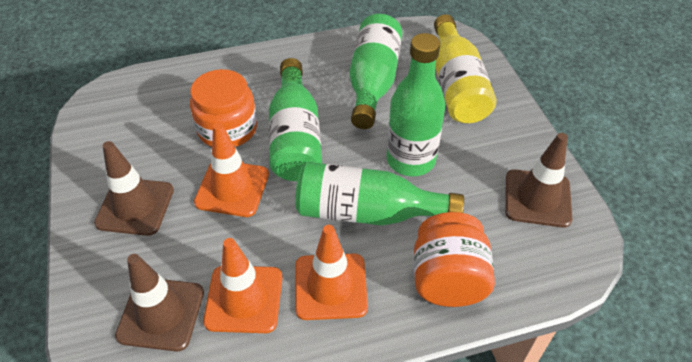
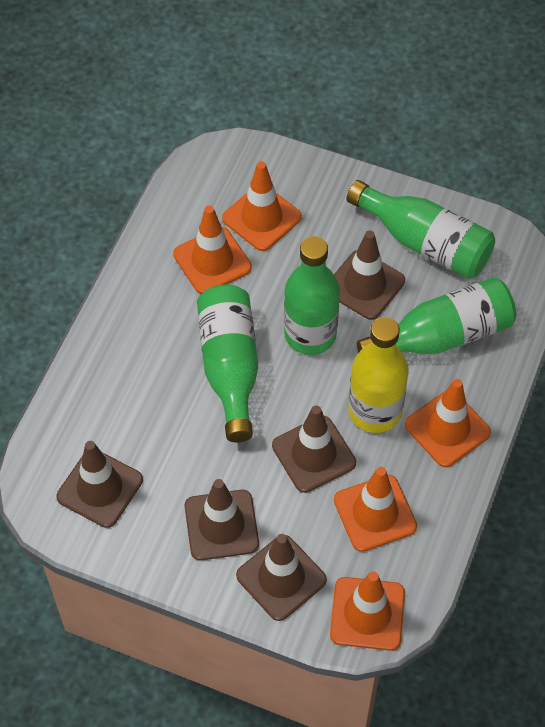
brown traffic cone: [94,141,174,236] [115,254,204,351] [505,133,572,228] = 3 -> [56,441,143,528] [185,479,259,561] [236,534,327,621] [272,405,356,493] [334,230,405,320] = 5
orange jar: [190,69,257,147] [414,212,495,307] = 2 -> none = 0
orange traffic cone: [194,122,269,217] [203,238,282,333] [295,225,368,320] = 3 -> [173,206,252,294] [222,161,302,251] [330,571,405,651] [334,467,417,552] [405,379,491,467] = 5

